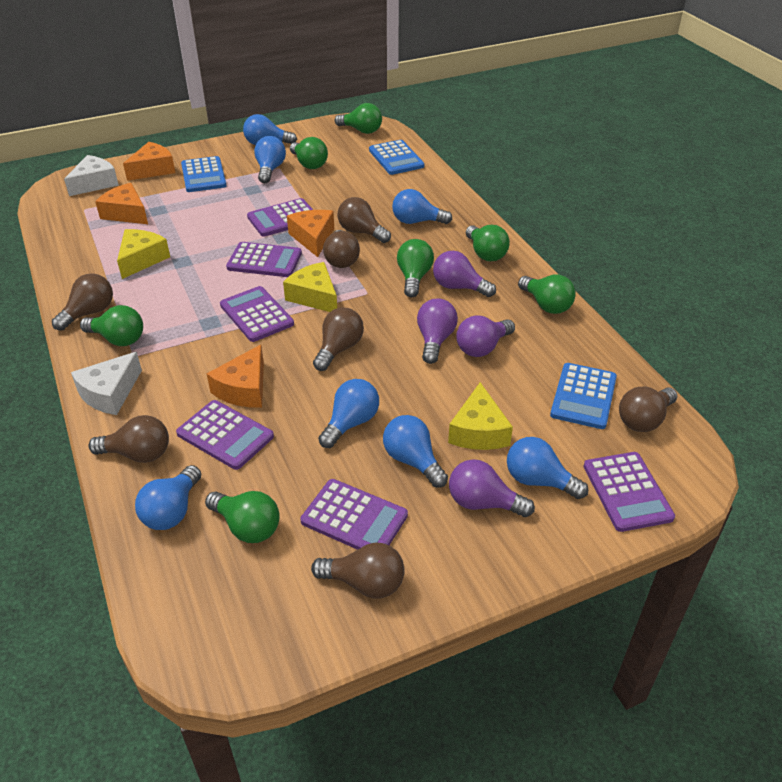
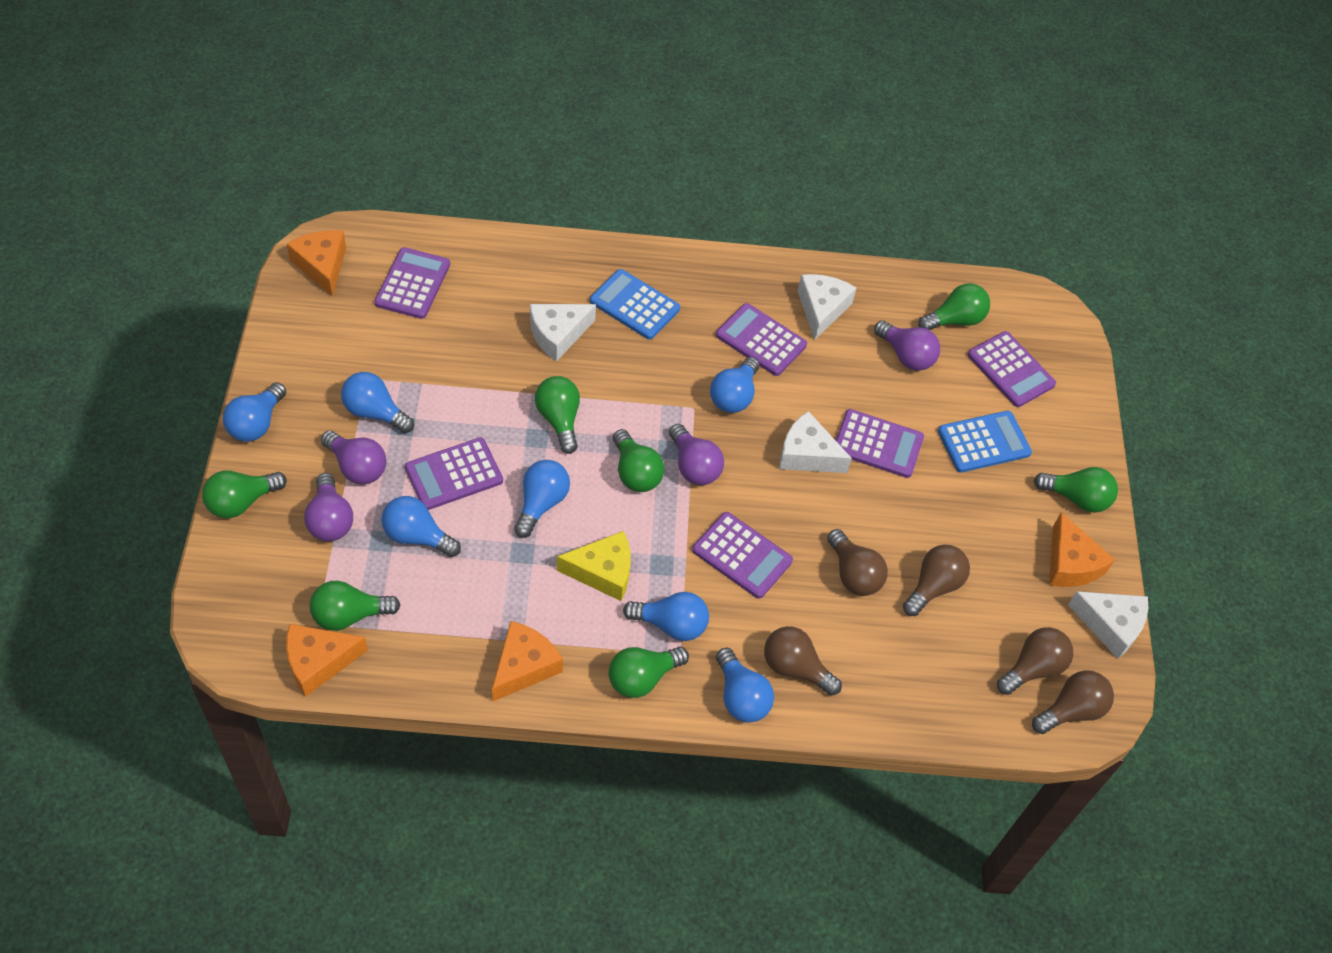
blue calculator: [181,156,227,192] [369,140,424,175] [550,363,617,429] = 3 -> [590,269,680,340] [938,411,1032,473] = 2
brown light bulb: [52,273,113,331] [89,415,169,463] [311,542,405,598] [313,307,364,371] [323,230,360,268] [338,197,391,243] [619,387,677,432] = 7 -> [764,626,842,696] [827,529,888,596] [903,545,970,616] [997,627,1073,695] [1032,670,1114,734] = 5
white cheese: [64,155,119,196] [71,352,142,415] = 2 -> [530,304,596,362] [779,411,852,473] [798,274,857,340] [1068,591,1148,659] = 4
yellow cheese: [117,229,170,279] [283,262,337,312] [448,382,513,450] = 3 -> [557,531,631,601] = 1

